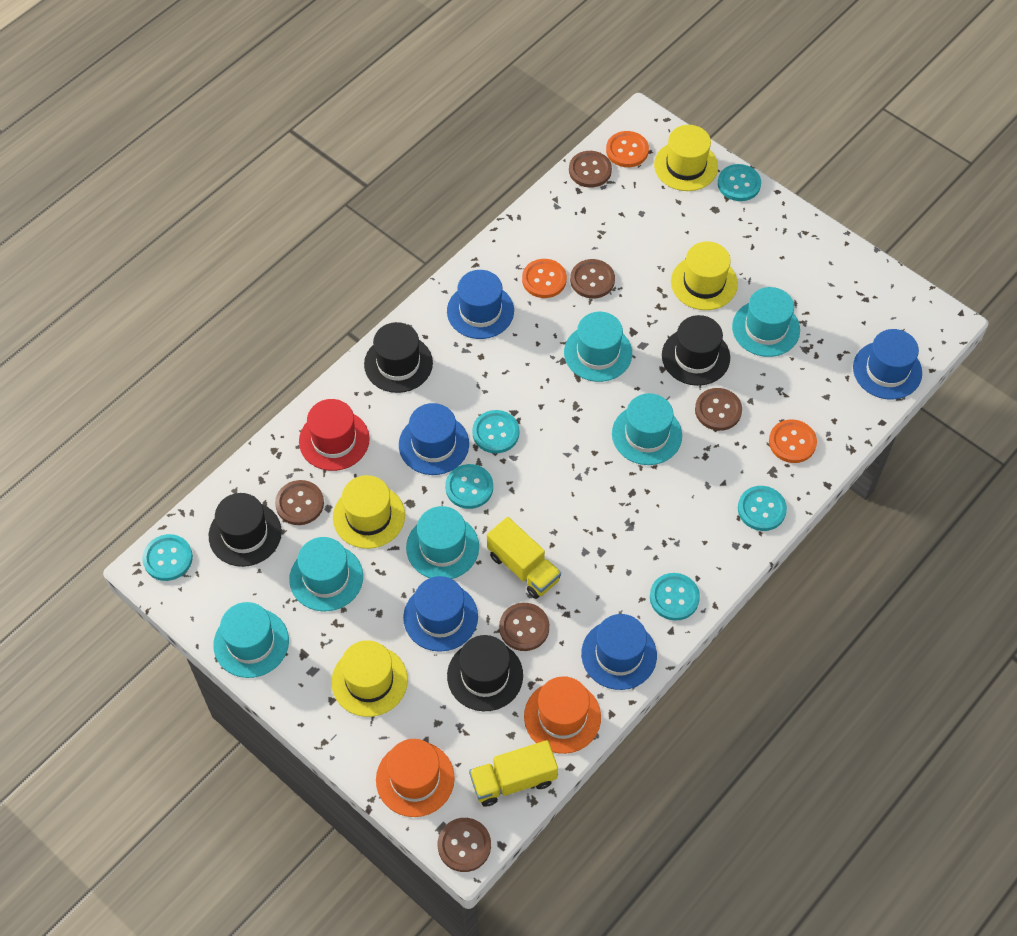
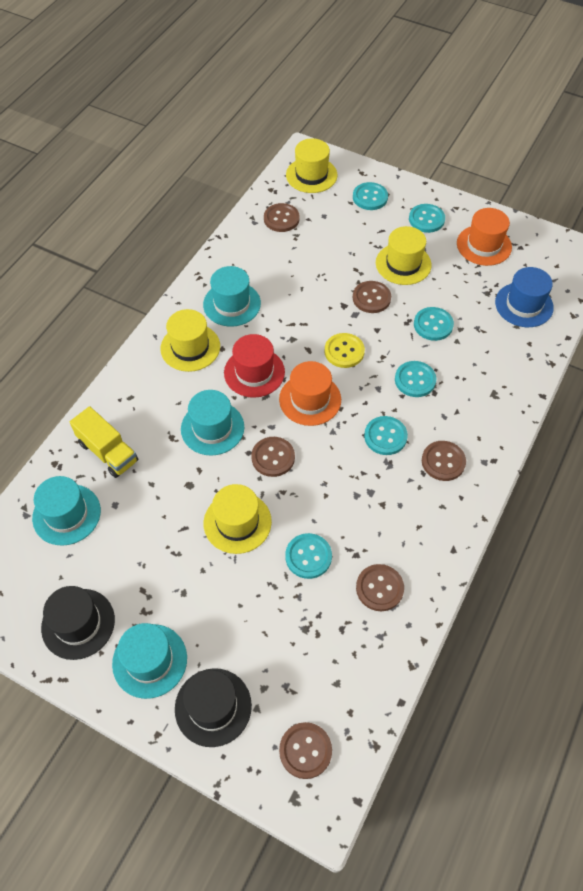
black hat: [209,493,282,567] [364,322,433,393] [447,635,523,711] [662,315,730,386] = 4 -> [41,586,115,660] [175,668,252,747] = 2
blue hat: [399,403,469,475] [403,576,478,652] [447,270,514,339] [581,614,657,690] [853,329,922,400] = 5 -> [495,267,554,327] = 1
orange button: [522,259,567,298] [606,131,649,167] [769,419,817,463] = 3 -> none = 0
turquoise hat: [213,602,289,678] [289,537,363,611] [406,506,479,579] [564,312,632,382] [612,393,682,465] [732,287,800,357] = 6 -> [32,476,101,546] [112,623,187,699] [181,390,244,456] [203,266,261,327] = 4
yellow button: none = 0 -> [324,333,365,368] = 1
yellow truck: [469,740,558,807] [487,517,561,599] = 2 -> [70,406,138,478] = 1

